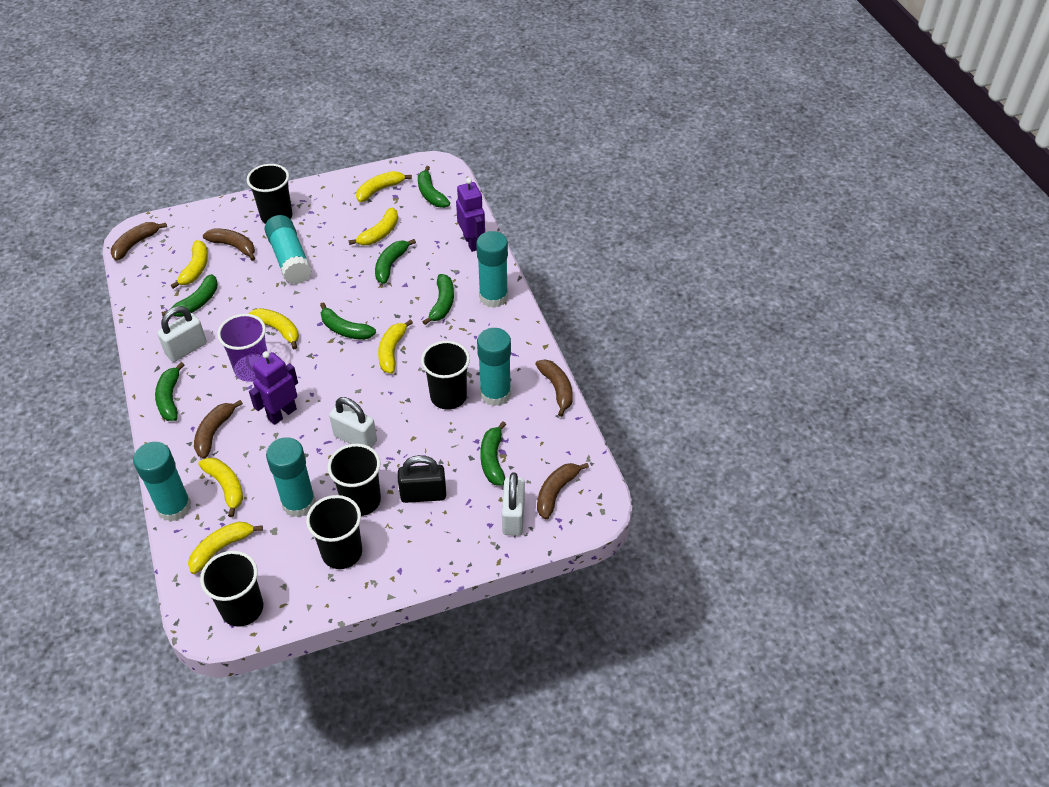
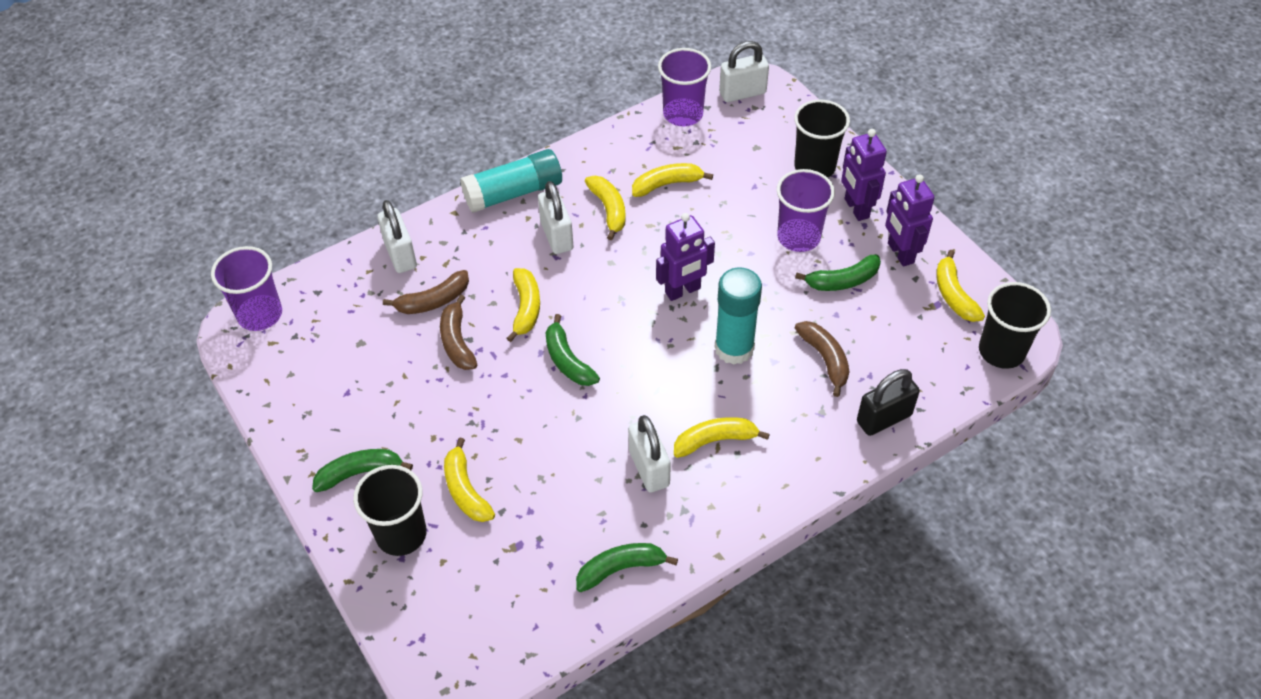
black cup: [200,551,263,627] [247,164,293,224] [306,495,362,569] [328,444,381,516] [421,341,470,410] = 5 -> [353,465,427,556] [794,100,850,177] [979,282,1051,369] = 3
brown banana: [111,222,167,260] [194,400,243,459] [203,228,255,261] [535,359,573,417] [537,463,589,519] = 5 -> [383,270,469,314] [440,295,477,370] [795,321,849,397] = 3
green banana: [155,362,184,421] [161,274,218,317] [320,302,376,340] [375,239,416,284] [418,166,450,208] [423,274,454,325] [480,422,506,486] = 7 -> [312,449,413,492] [546,314,600,386] [576,543,678,592] [795,254,881,291] = 4
purple cup: [217,314,267,382] = 1 -> [211,246,282,331] [658,48,711,126] [777,169,835,252] = 3
purple robot: [249,351,298,425] [456,178,485,252] = 2 -> [656,213,715,301] [841,129,887,221] [885,174,935,267] = 3
turquoise glue stick: [133,442,191,522] [264,215,312,285] [266,437,316,517] [476,231,508,308] [477,328,511,406] = 5 -> [460,149,562,213] [715,267,762,365] = 2
white padlock: [157,306,207,362] [329,397,377,448] [502,472,525,536] = 3 -> [377,200,417,273] [538,181,573,254] [628,415,671,493] [719,41,769,102] = 4
yellow banana: [171,240,208,289] [188,522,263,574] [198,458,243,517] [248,308,299,349] [349,208,398,245] [356,171,412,202] [378,319,413,374] = 7 -> [444,437,495,522] [506,268,540,342] [585,176,626,240] [632,163,713,197] [674,417,770,458] [936,250,985,322] = 6

